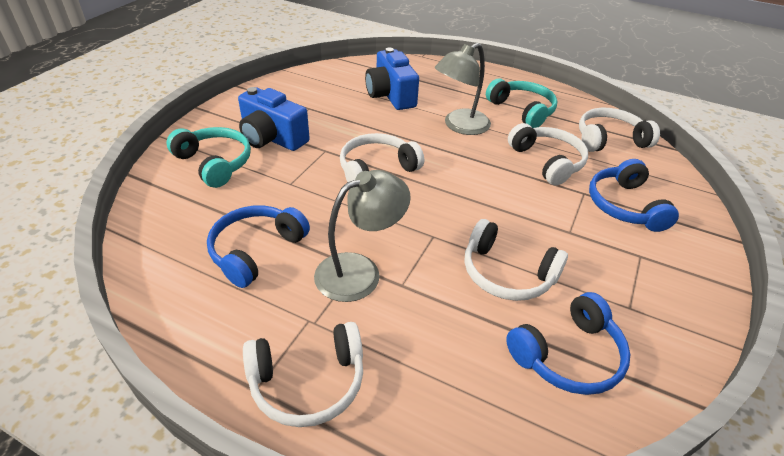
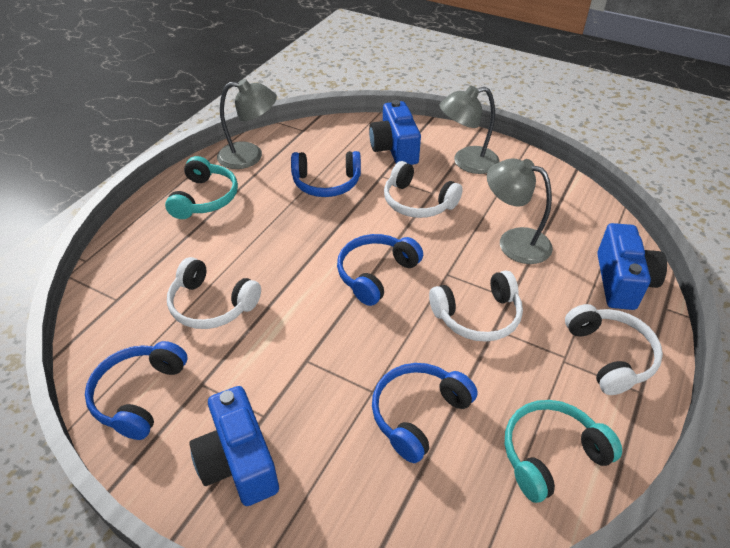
blue camera: [238,87,310,151] [365,47,419,110] = 2 -> [190,386,279,506] [369,100,421,165] [597,223,667,310] = 3
blue headphones: [207,205,310,288] [506,292,630,395] [589,159,679,232] = 3 -> [85,341,187,440] [291,151,361,197] [337,234,423,306] [372,363,478,463] = 4
grey lamp: [314,170,411,302] [435,43,491,135] = 2 -> [217,79,277,169] [439,86,500,174] [487,158,553,264] = 3
white headphones: [243,322,363,427] [340,133,424,182] [465,219,568,301] [508,123,588,186] [579,108,660,152] = 5 -> [167,257,261,329] [384,161,463,218] [429,270,523,342] [565,304,663,395] = 4

